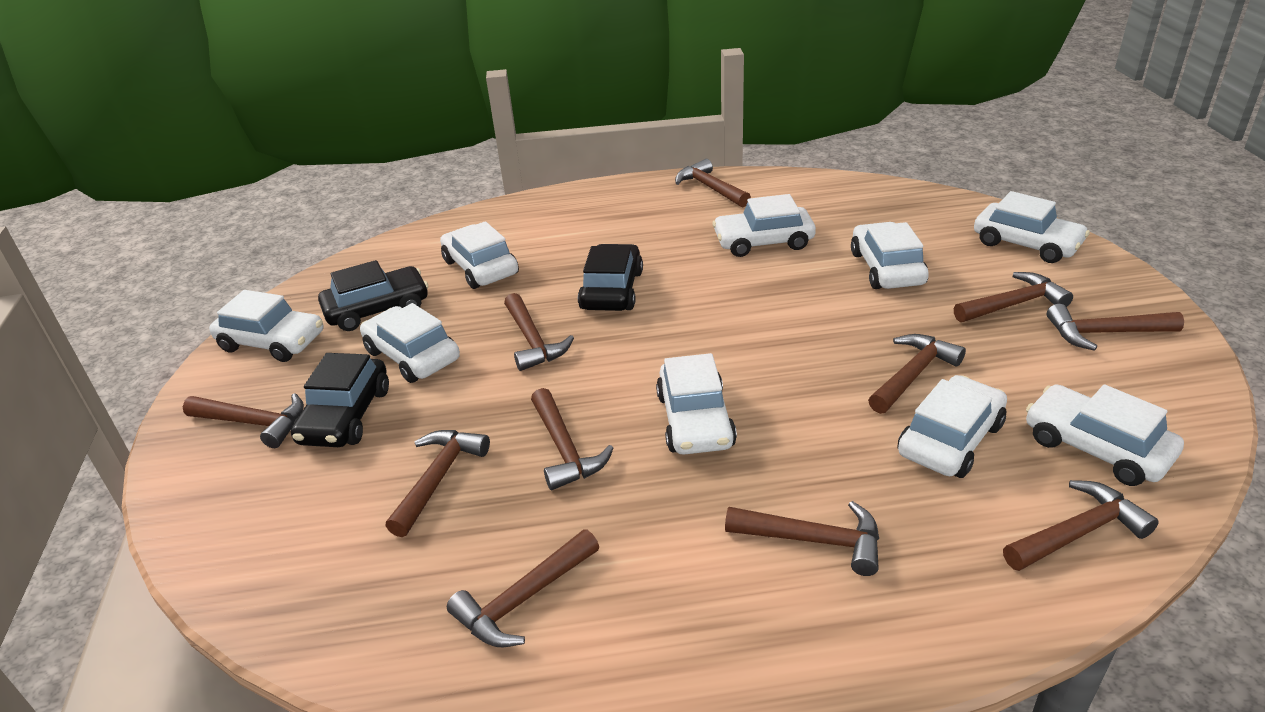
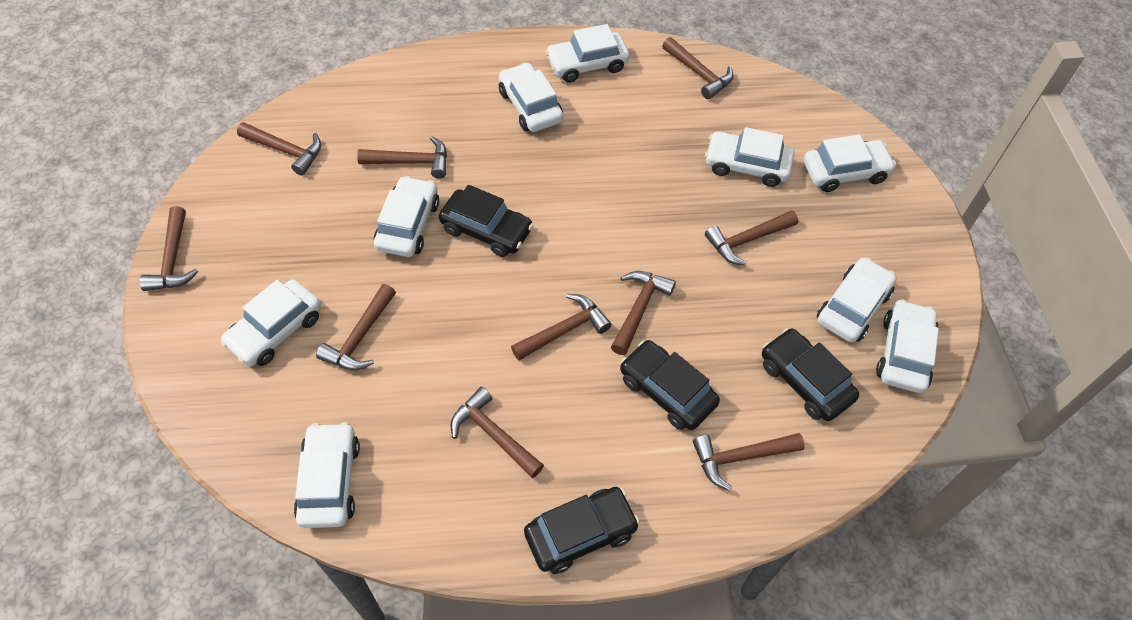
black car: [291,353,389,447] [318,260,428,331] [578,244,643,311] = 3 -> [439,185,533,257] [524,487,640,574] [620,340,720,430] [762,328,859,421] = 4
brown hammer: [183,393,304,448] [386,430,490,537] [447,529,599,647] [504,293,574,371] [531,388,614,490] [675,159,751,207] [725,501,879,576] [868,334,966,414] [954,272,1073,322] [1003,480,1159,571] [1047,304,1184,351] = 11 -> [140,206,198,291] [237,122,321,176] [316,284,396,370] [357,136,447,179] [451,387,544,478] [511,294,612,360] [611,271,676,355] [662,37,734,99] [693,433,805,491] [705,210,798,266] = 10

